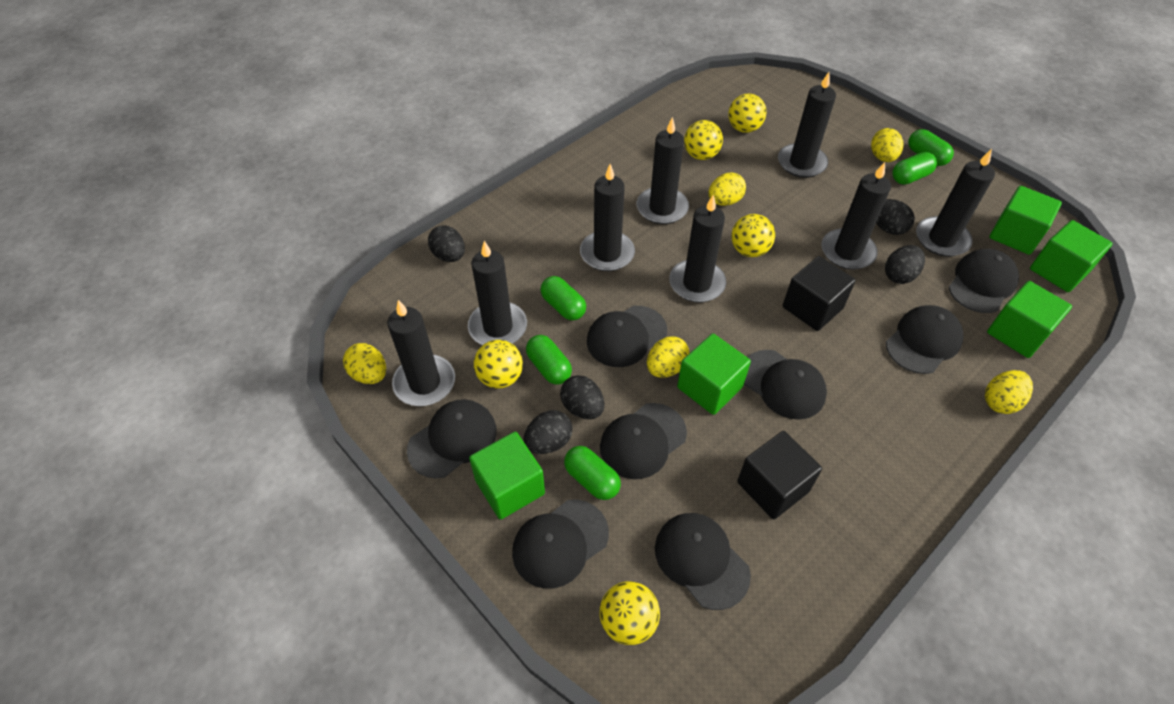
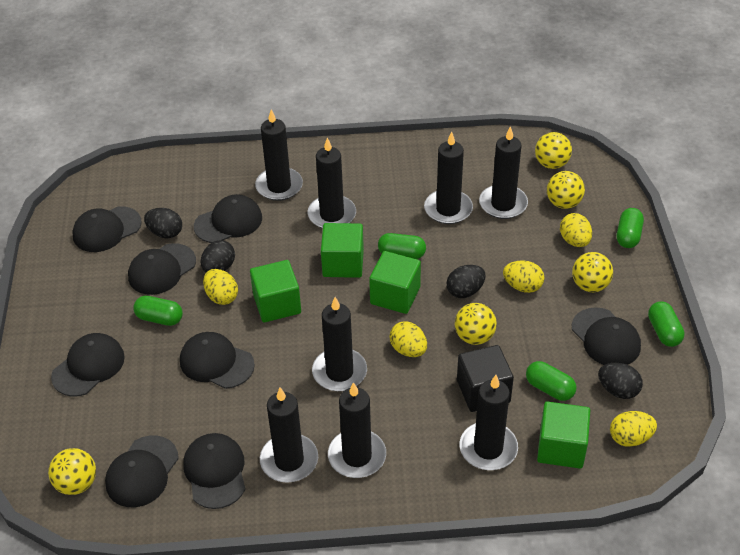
black cube: [737,431,822,519] [783,256,856,331] = 2 -> [457,345,514,412] = 1
black egg: [428,226,465,262] [523,410,573,454] [560,375,604,419] [876,199,915,235] [885,245,925,284] = 5 -> [144,208,182,239] [201,240,235,272] [447,265,485,298] [598,363,643,399] = 4
green cube: [469,432,545,520] [677,333,751,415] [987,281,1072,358] [989,186,1062,255] [1030,220,1113,292] = 5 -> [250,260,301,323] [321,223,364,278] [369,251,421,314] [537,401,590,469] = 4

